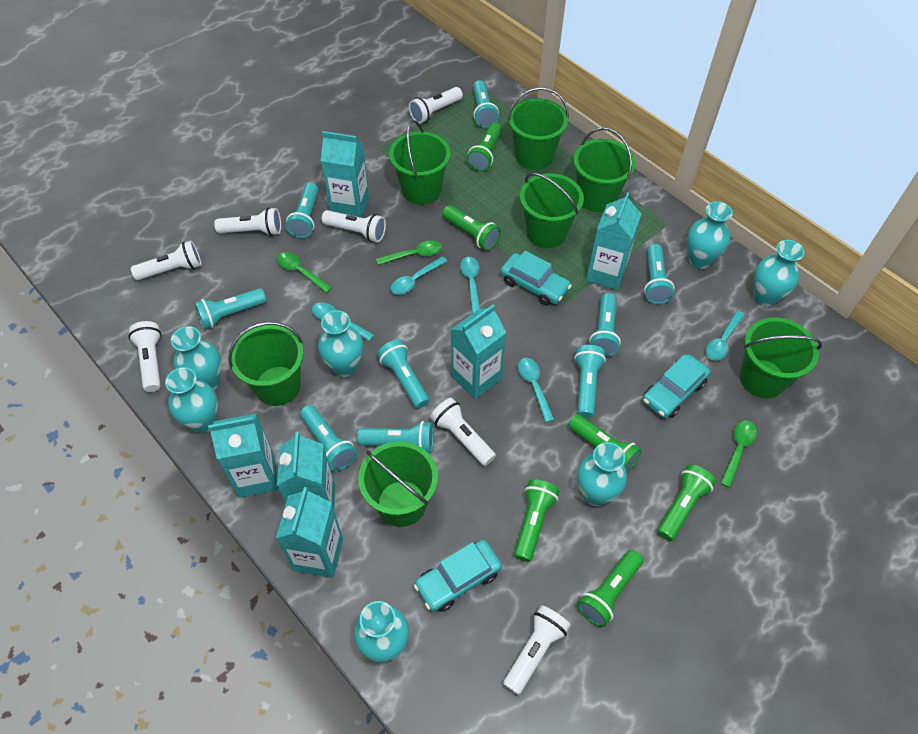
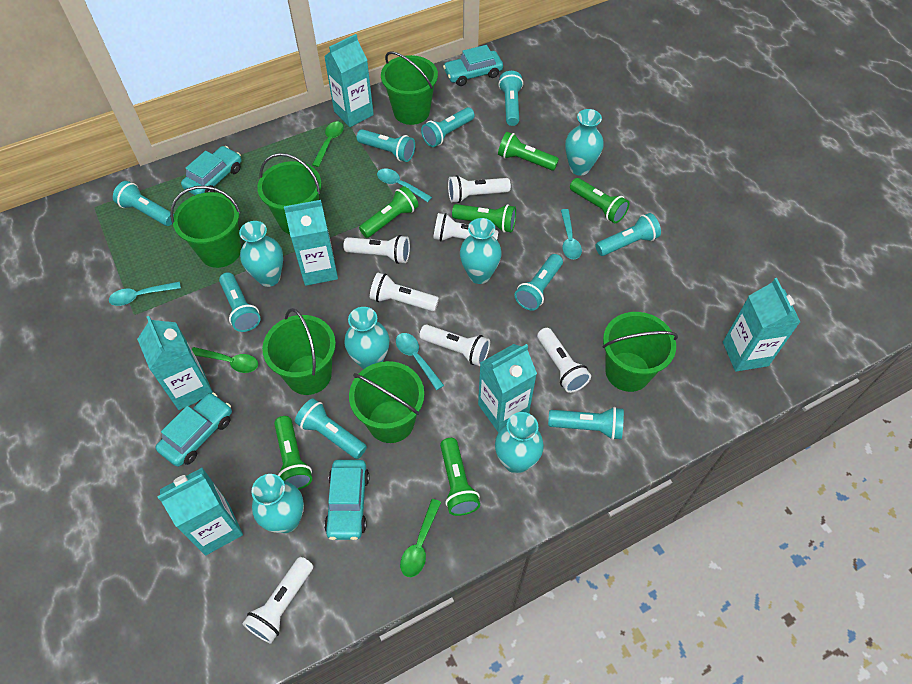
green bucket: [228,322,304,406] [358,441,438,527] [389,120,451,205] [507,87,569,170] [520,173,584,248] [573,127,636,212] [740,317,822,398] = 7 -> [170,186,241,268] [257,153,321,234] [262,308,336,395] [349,361,424,443] [381,51,438,125] [602,312,678,392] = 6
turquoise car: [414,540,502,612] [500,251,572,306] [643,354,710,418] = 3 -> [155,393,232,467] [181,146,241,195] [324,460,369,540] [443,45,503,86] = 4
turquoise spoon: [312,302,374,341] [391,256,447,295] [460,257,480,314] [518,358,554,423] [706,311,744,361] = 5 -> [109,281,181,306] [377,168,432,202] [396,333,444,390] [561,209,582,259] = 4
turquoise vase: [165,367,218,433] [171,326,221,390] [318,310,363,377] [354,601,409,662] [577,442,627,506] [687,201,733,269] [754,240,804,307] = 7 -> [239,221,283,287] [251,474,304,533] [344,307,390,369] [460,218,502,284] [495,412,544,474] [565,109,604,176] = 6

